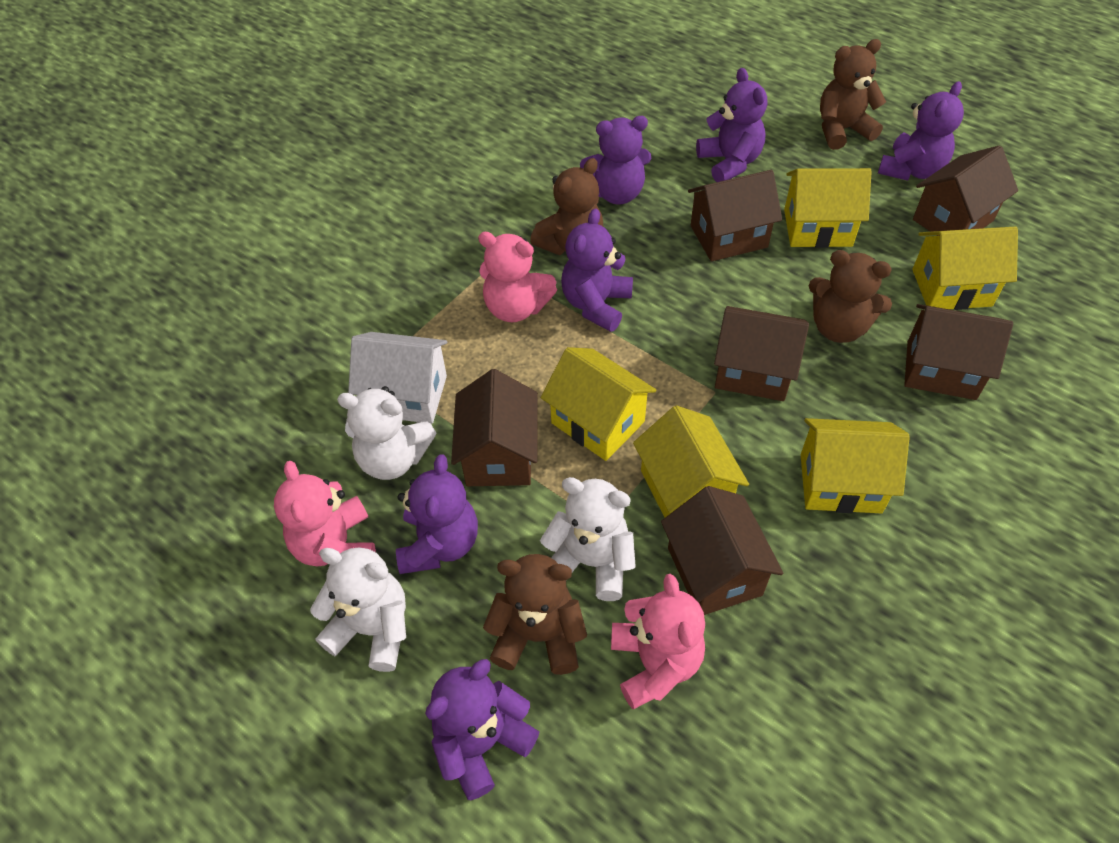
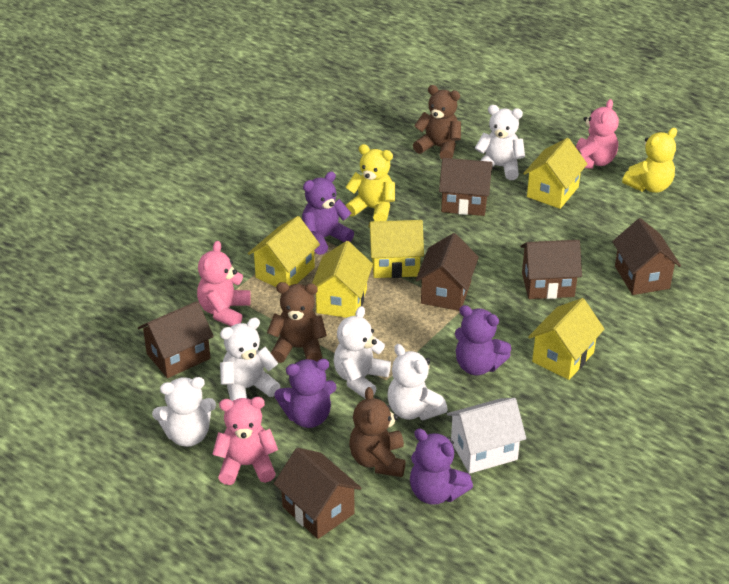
brown teddy bear: [483,554,587,675] [530,158,603,255] [809,250,892,343] [820,39,886,150] = 4 -> [267,282,327,363] [349,387,405,477] [413,85,461,159] = 3
purple teddy bear: [396,454,478,574] [425,659,540,800] [561,208,633,332] [580,116,651,205] [696,68,767,182] [878,81,964,181] = 6 -> [274,359,337,428] [302,172,354,255] [410,429,473,505] [455,305,512,375] = 4
white teddy bear: [310,548,406,672] [337,386,436,480] [540,477,636,601] = 3 -> [152,377,216,447] [220,318,280,401] [334,306,391,399] [387,344,448,420] [475,105,525,180] = 5
yellow teddy bear: none = 0 -> [345,144,395,221] [622,128,677,193] = 2

